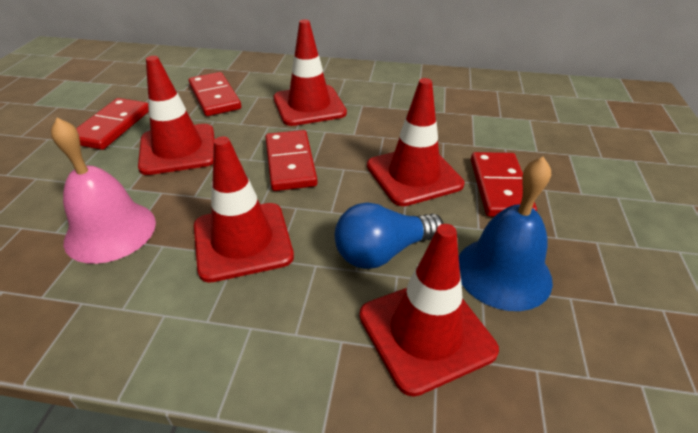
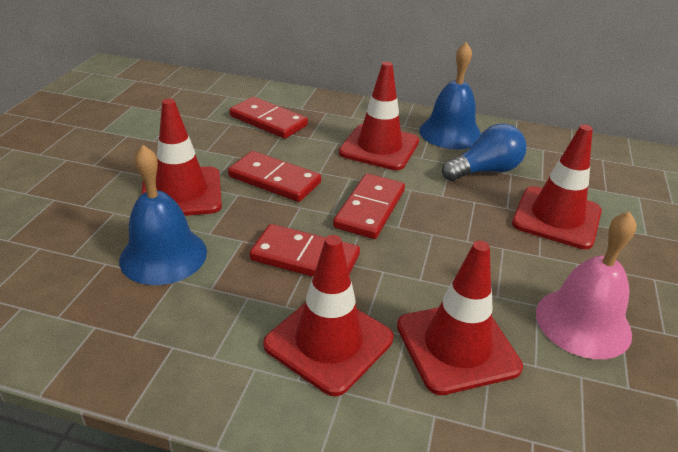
blue bell: [459,157,553,311] = 1 -> [119,145,207,285] [419,42,481,149] = 2

